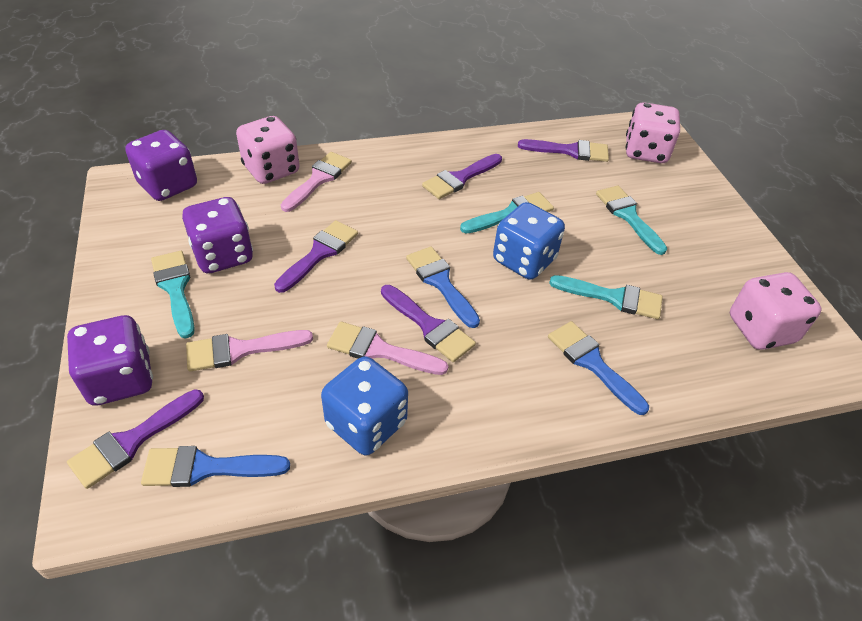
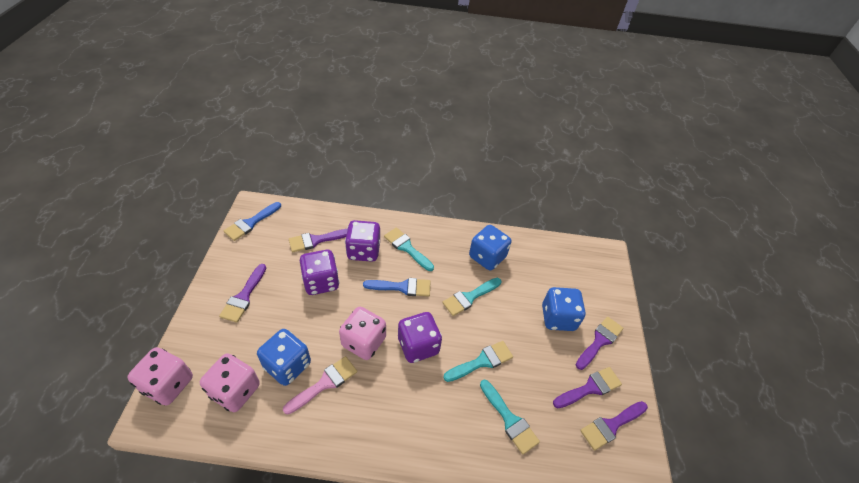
blue brush: [141,446,290,487] [406,247,480,328] [548,321,649,415] = 3 -> [224,202,281,241] [363,278,431,297] = 2
blue dice: [321,356,408,455] [493,202,565,280] = 2 -> [257,329,311,386] [469,225,511,270] [542,287,586,331] = 3
pink brush: [186,330,313,372] [281,152,352,212] [327,322,448,375] = 3 -> [283,356,357,414] = 1

